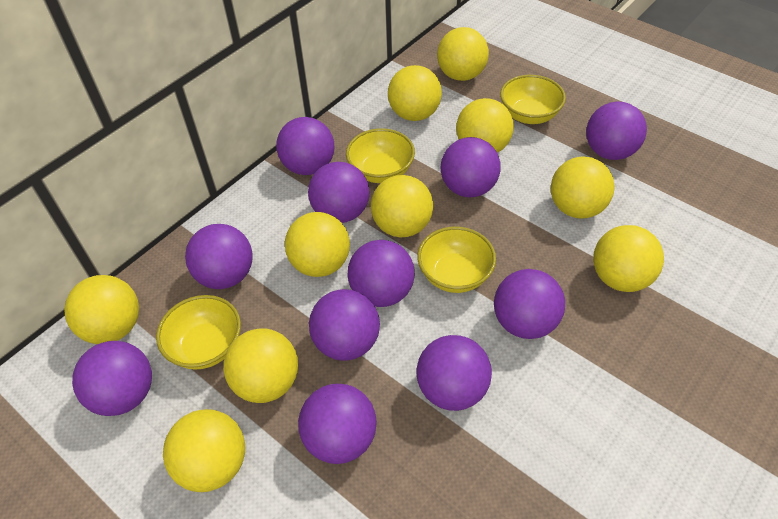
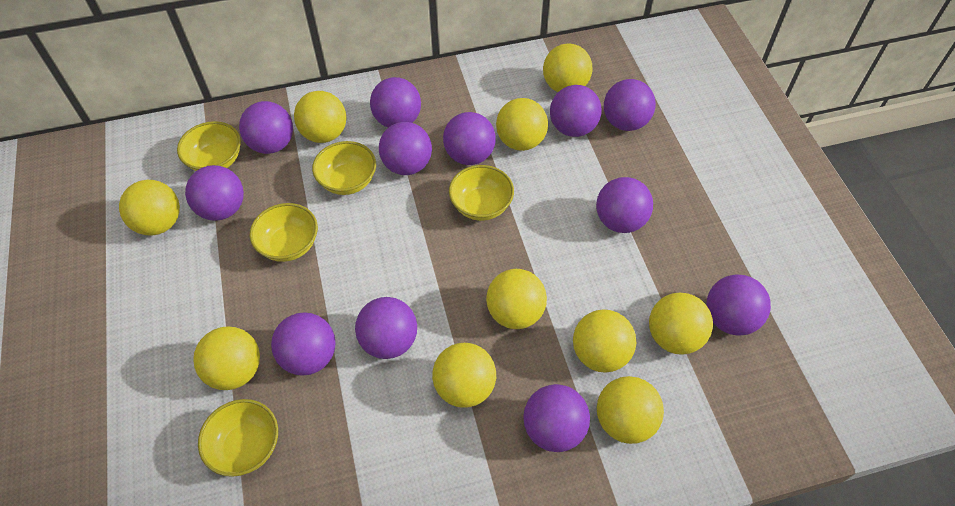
purple ball: [72,341,152,416] [185,224,253,289] [276,117,334,175] [298,384,377,464] [308,162,369,223] [309,289,380,361] [347,240,415,307] [417,335,492,411] [440,137,501,197] [494,269,565,339] [586,101,647,160] = 11 -> [185,165,244,221] [239,101,293,154] [271,312,336,376] [355,297,417,359] [370,77,421,128] [379,122,432,175] [443,112,496,165] [523,384,590,452] [550,85,602,137] [596,177,653,233] [604,79,656,131] [707,274,771,336] = 12
yellow bowl: [156,295,241,370] [346,128,415,183] [417,227,496,293] [500,75,566,124] = 4 -> [177,121,241,171] [198,399,278,477] [250,203,318,262] [312,141,376,195] [449,165,514,221] = 5

